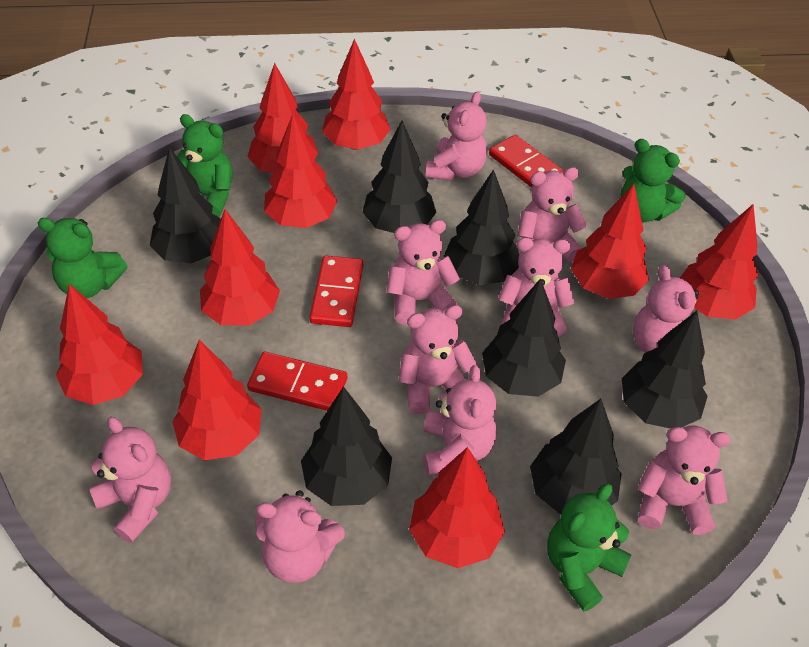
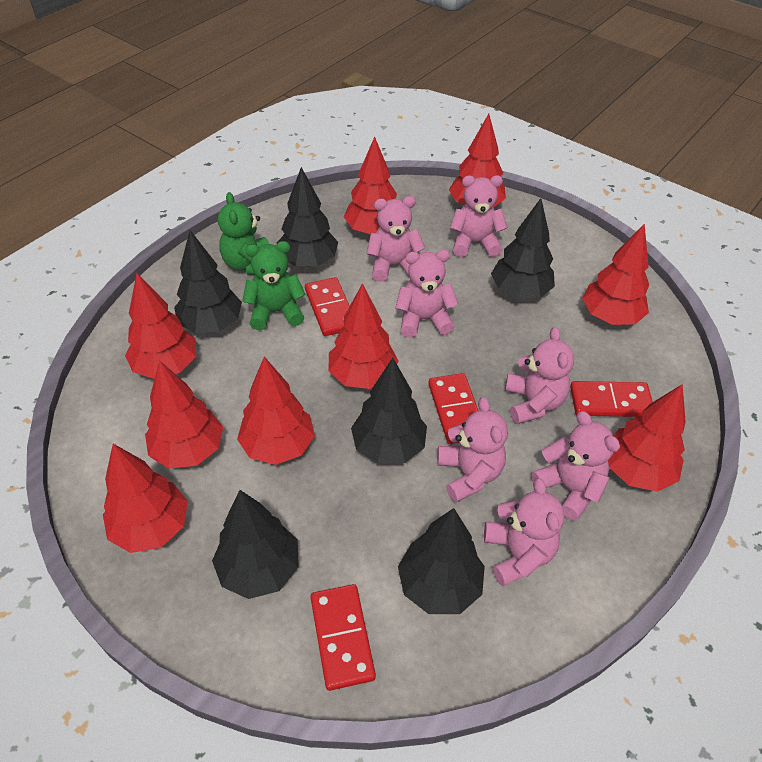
black tree: [150,147,221,264] [301,386,392,506] [362,120,437,233] [444,169,519,285] [482,278,566,397] [530,399,622,515] [622,311,708,429] = 7 -> [174,230,242,333] [212,490,299,599] [277,167,338,267] [351,358,427,464] [398,508,485,614] [491,198,555,298] = 6
green teddy bear: [38,218,127,298] [177,114,232,217] [547,484,631,612] [620,139,685,222] = 4 -> [218,192,269,275] [242,241,306,330] = 2
pink teddy bear: [89,417,171,543] [255,490,345,583] [386,220,460,325] [399,305,477,414] [423,365,497,476] [426,92,487,181] [498,237,575,337] [518,167,587,262] [633,265,704,353] [637,426,731,535] = 10 -> [367,196,425,282] [395,250,459,338] [437,397,508,503] [450,175,508,257] [484,478,565,587] [505,327,574,424] [531,411,620,521] = 7
red domino: [247,352,347,411] [310,255,363,327] [489,135,564,188] = 3 -> [305,277,350,336] [310,584,376,691] [428,373,479,444] [570,381,653,417] = 4

